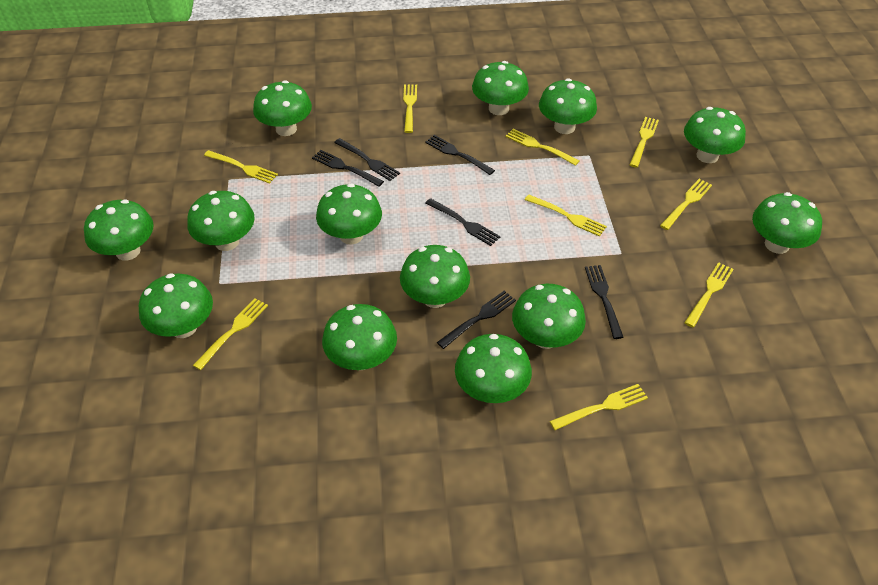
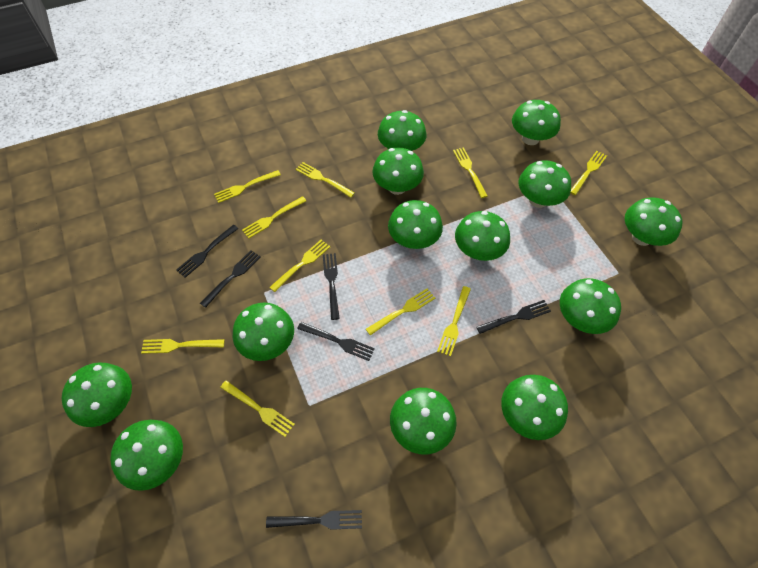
yellow fork: [193,298,268,370] [204,150,278,184] [403,84,417,133] [505,129,580,166] [525,194,607,237] [550,384,648,430] [629,117,659,168] [660,179,712,230] [684,262,734,328] = 9 -> [141,339,225,354] [214,170,281,203] [220,380,295,437] [242,196,306,238] [269,240,330,292] [295,162,355,198] [366,289,435,335] [437,286,471,356] [453,147,488,198] [570,151,607,195] = 10

